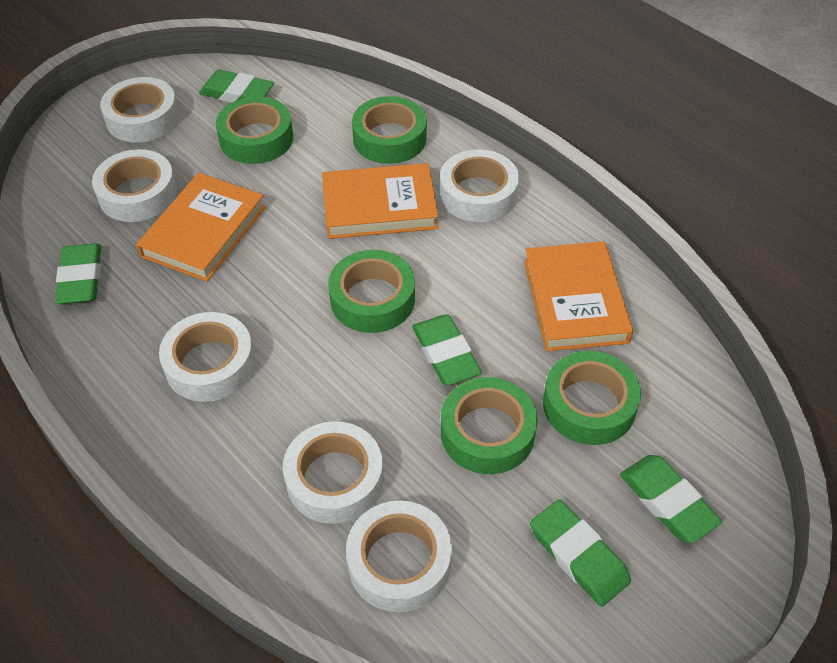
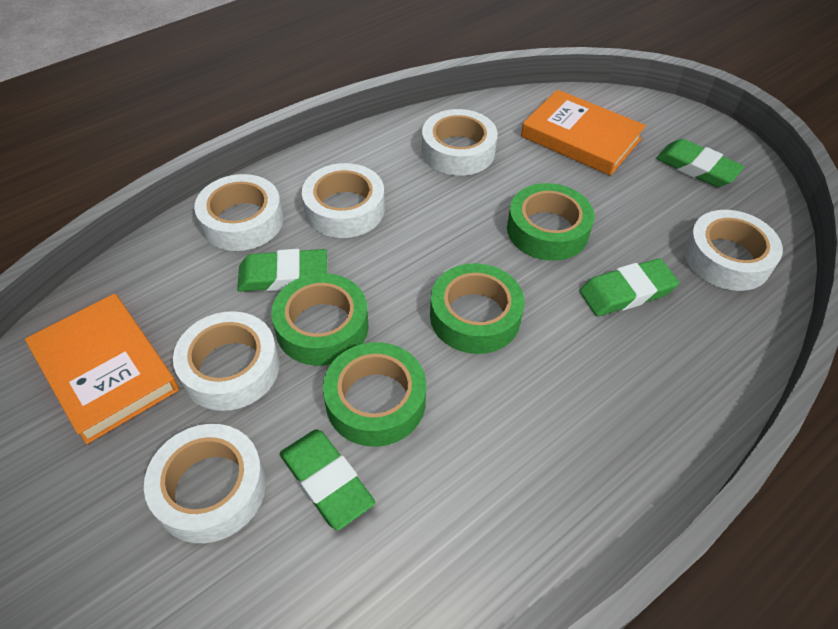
green eraser: [55,243,101,304] [199,69,274,103] [412,314,482,385] [530,499,631,607] [620,455,722,543] = 5 -> [237,249,327,292] [280,429,375,530] [580,258,679,316] [656,139,744,187] = 4
green tape: [216,96,293,164] [328,250,415,333] [352,96,427,164] [441,377,538,474] [543,351,641,445] = 5 -> [271,273,368,366] [323,342,426,447] [430,263,524,354] [507,183,594,261] = 4
orange book: [136,173,266,282] [322,163,439,239] [524,241,633,351] = 3 -> [25,294,179,444] [521,90,646,176] = 2

